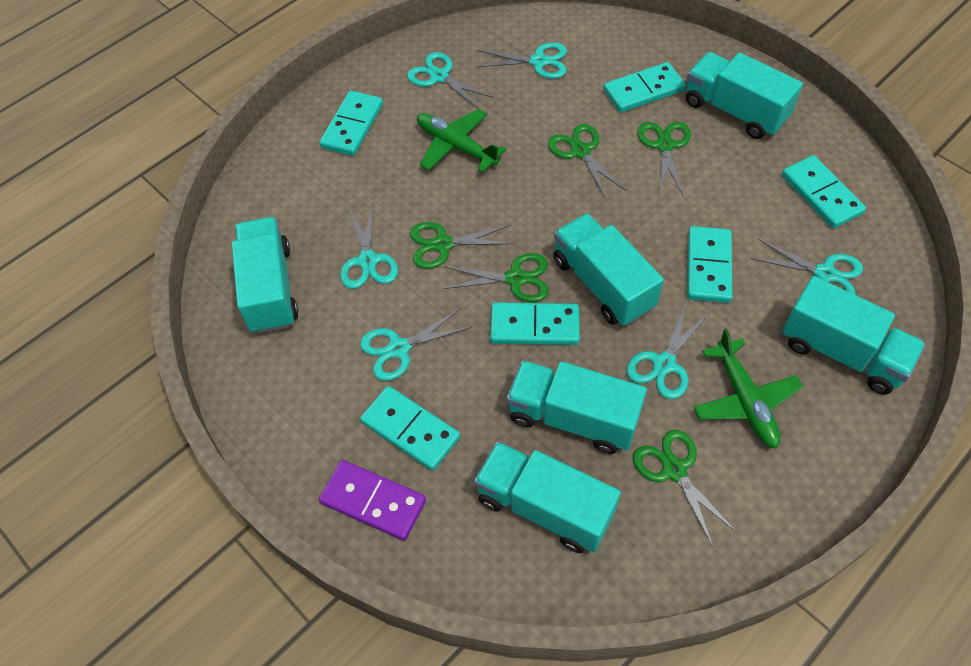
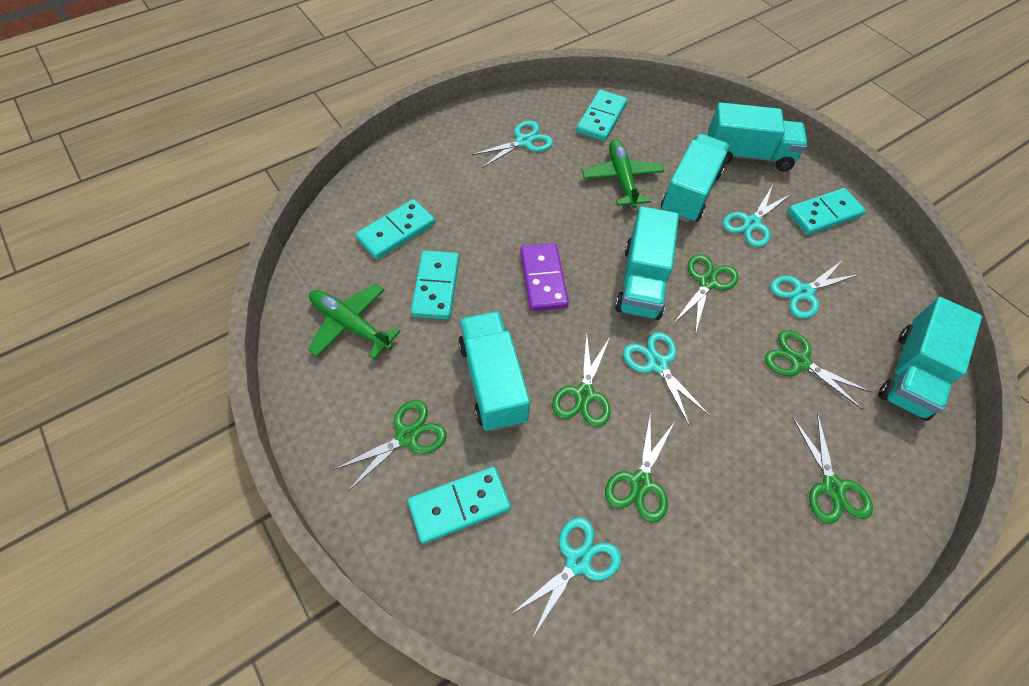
green scissors: [410,222,514,269] [443,253,549,302] [548,124,627,198] [633,430,737,547] [637,122,691,195] = 5 -> [333,400,447,491] [552,332,611,427] [605,415,675,523] [674,254,738,334] [765,330,871,409] [793,414,873,524] = 6
turquoise domino: [319,91,383,156] [360,386,460,471] [490,302,580,345] [603,62,686,113] [687,226,732,303] [782,155,866,229] = 6 -> [355,199,435,259] [408,467,511,544] [411,250,459,319] [576,90,627,141] [787,188,866,235] = 5
turquoise scissors: [340,203,398,289] [360,308,472,381] [407,52,494,109] [477,42,567,79] [626,302,710,399] [751,239,863,295] = 6 -> [471,121,553,168] [511,517,621,638] [623,332,710,426] [722,187,791,247] [770,261,860,319] = 5
turquoise truck: [232,217,299,334] [474,441,621,553] [507,360,647,454] [553,213,664,326] [686,52,803,139] [782,276,925,395] = 6 -> [458,311,530,432] [615,206,679,320] [661,134,730,223] [708,102,807,171] [878,297,982,421] = 5

